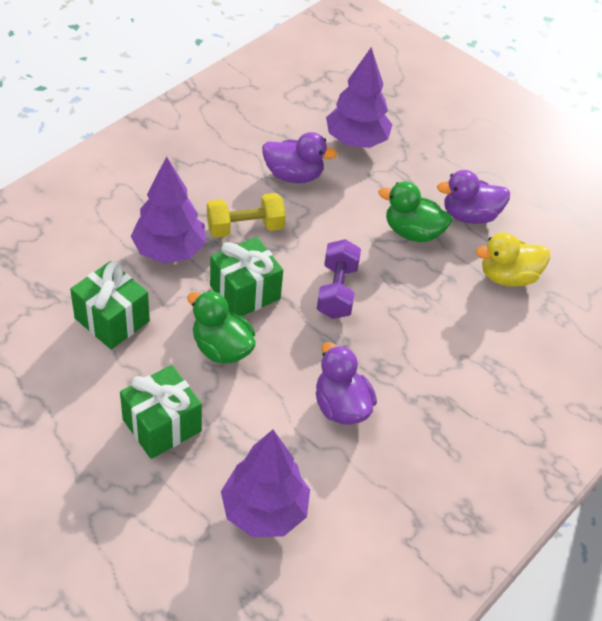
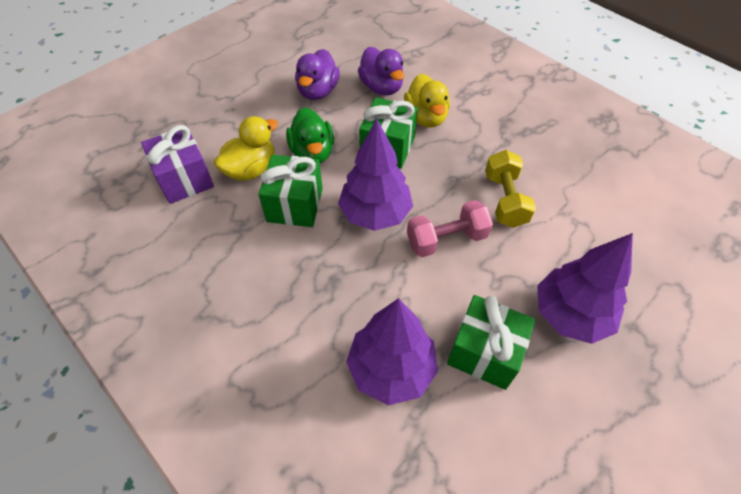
green duck: [187,291,256,363] [378,182,452,242] = 2 -> [286,107,334,163] = 1
pink dumbbell: none = 0 -> [407,200,493,257] = 1
purple duck: [262,132,337,183] [316,342,377,425] [437,170,510,224] = 3 -> [295,49,340,100] [358,47,404,96] = 2
purple dumbbell: [317,239,361,319] = 1 -> none = 0
purple gift: none = 0 -> [141,125,214,204] = 1
yellow duck: [476,232,550,286] = 1 -> [214,116,278,181] [404,74,450,127] = 2

